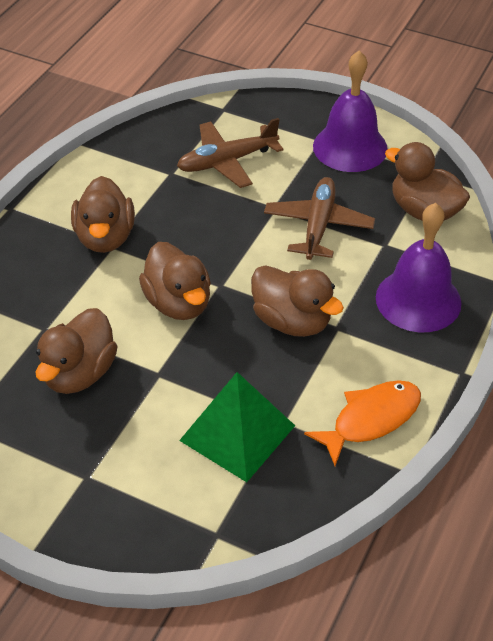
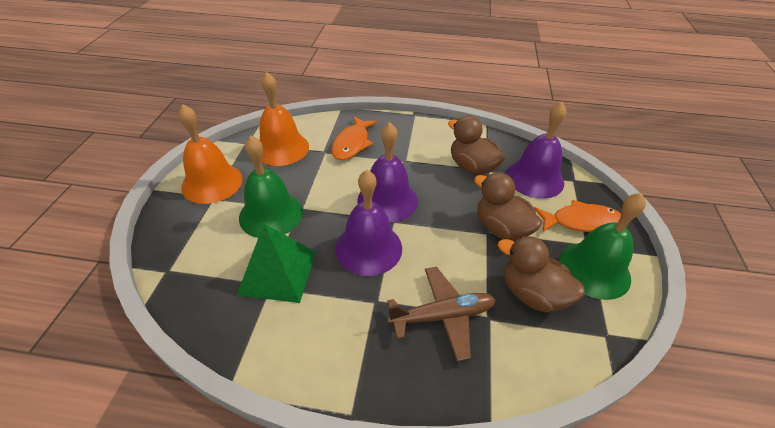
brown duck: [35,308,118,394] [71,176,135,253] [139,242,211,320] [251,265,344,337] [385,142,470,221] = 5 -> [448,115,505,175] [474,172,542,240] [498,236,585,313] = 3
brown plane: [177,118,283,188] [264,177,375,260] = 2 -> [387,267,496,362] = 1
green bell: none = 0 -> [239,136,303,238] [559,193,646,300] = 2
orange bell: none = 0 -> [178,105,243,204] [259,72,309,166] = 2
orange fish: [304,380,421,466] = 1 -> [331,116,377,160] [534,200,621,232] = 2
purple bell: [313,50,388,172] [376,203,462,332] = 2 -> [335,170,402,276] [357,122,418,223] [506,102,566,199] = 3

